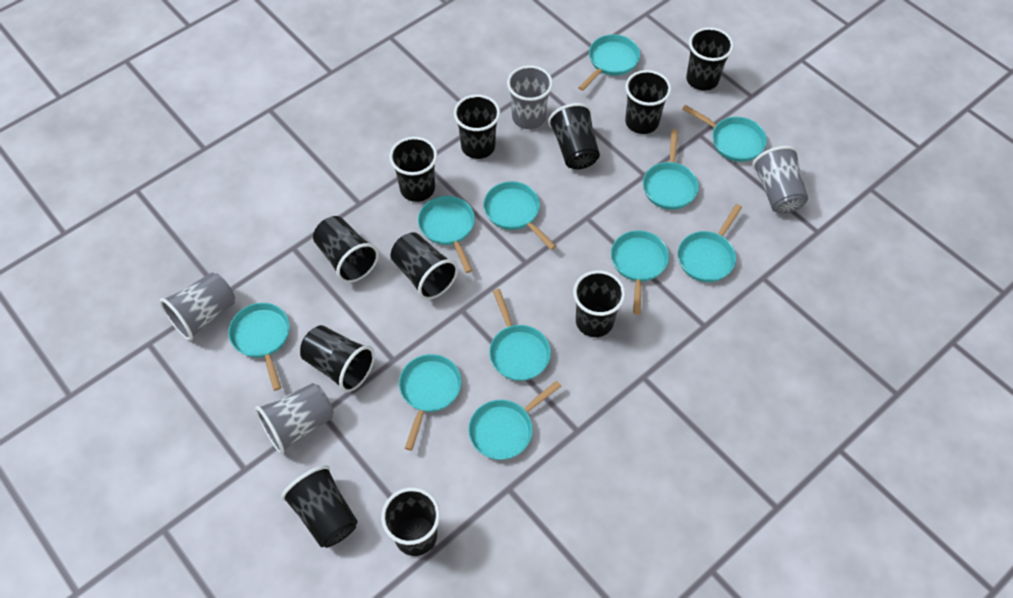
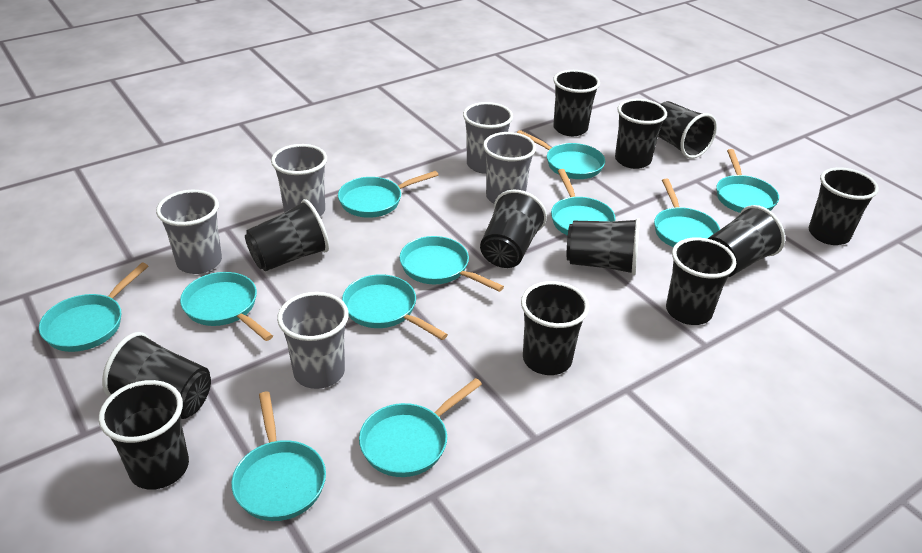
black cup: [281,465,358,548] [300,325,375,392] [313,216,379,283] [381,487,440,556] [389,137,437,202] [390,232,458,300] [454,94,500,159] [548,103,600,169] [573,270,625,337] [625,70,671,134] [686,27,734,91] = 11 -> [98,380,189,490] [102,332,211,419] [245,199,329,271] [480,190,547,268] [521,281,589,375] [553,70,600,136] [567,218,640,275] [615,99,667,169] [658,101,717,159] [666,237,736,325] [707,205,785,277] [809,167,879,245] = 12
grey cup: [160,272,235,341] [255,383,334,454] [507,65,553,129] [752,146,808,214] = 4 -> [156,190,222,274] [271,144,327,216] [277,292,349,389] [463,102,513,174] [483,132,536,203] = 5

